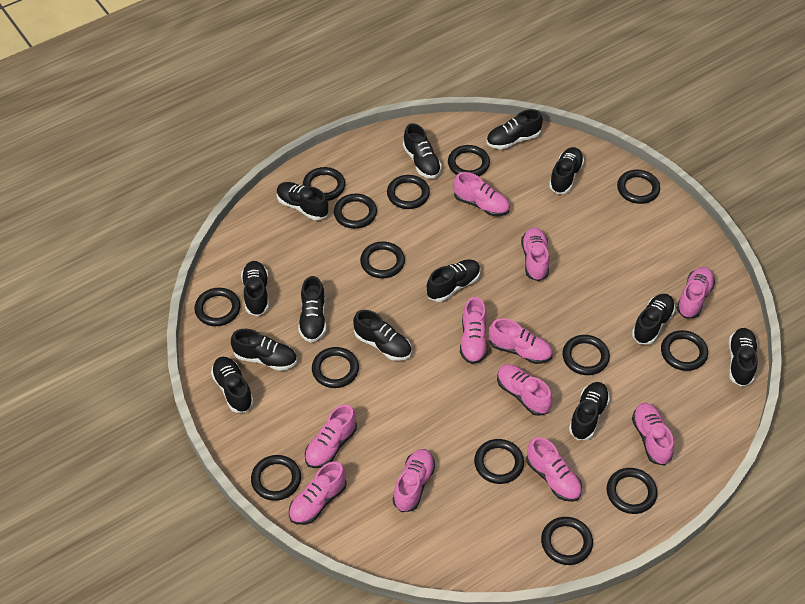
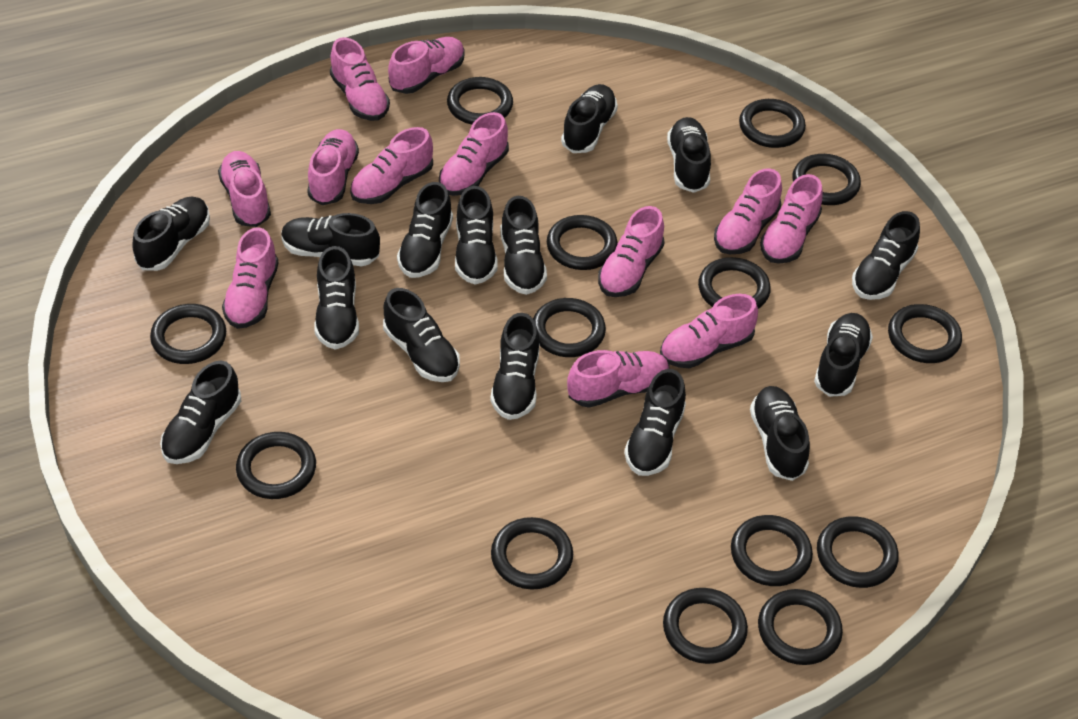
black shoe: [211,357,254,413] [231,329,297,371] [241,261,269,316] [277,182,328,220] [298,276,326,342] [353,310,412,361] [403,123,442,178] [426,260,480,302] [486,109,543,149] [549,147,584,194] [569,382,610,440] [632,294,675,345] [729,328,758,387] = 13 -> [132,197,210,271] [160,361,241,464] [281,213,380,267] [314,246,359,350] [383,288,460,382] [397,182,453,278] [455,186,497,285] [490,313,539,420] [500,196,547,295] [561,84,618,153] [624,369,686,476] [667,117,711,193] [750,386,810,481] [814,313,873,397] [852,211,920,300] = 15
pink shoe: [289,461,347,525] [305,404,357,468] [393,449,435,512] [453,172,510,216] [460,297,488,364] [489,318,553,364] [497,364,552,416] [521,227,549,281] [526,437,582,502] [632,403,674,465] [677,267,715,318] = 11 -> [218,151,271,227] [222,227,279,329] [307,129,359,205] [330,37,390,121] [350,127,433,204] [388,37,465,94] [439,112,509,196] [567,350,669,408] [598,206,665,297] [660,294,758,368] [714,168,782,254] [760,174,823,264] = 12

